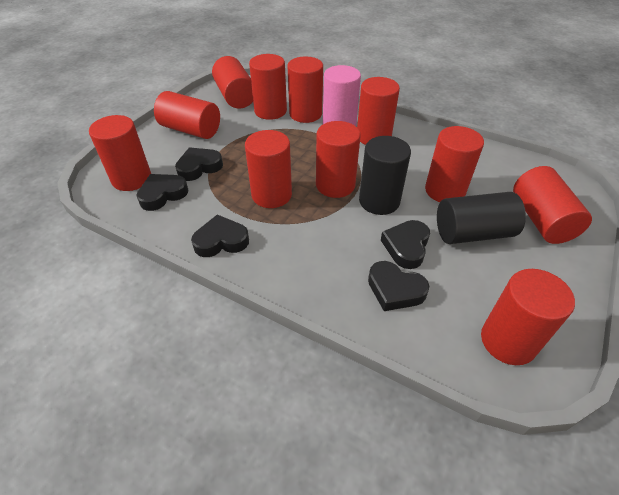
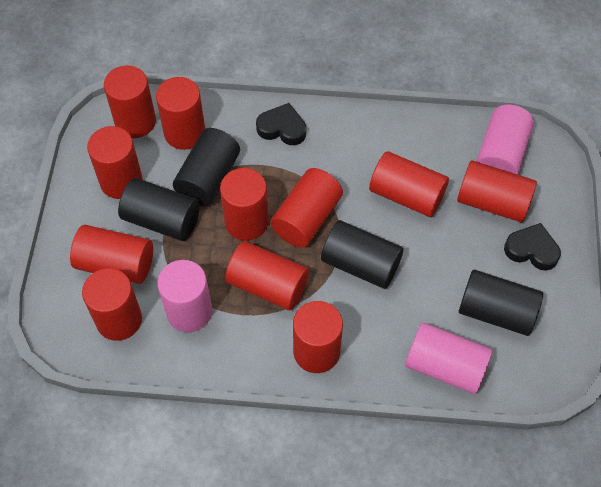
black cylinder: [359,136,411,215] [437,192,526,244] = 2 -> [118,178,200,241] [173,128,240,206] [321,220,403,289] [459,270,543,336] = 4
black heart: [136,174,188,211] [175,147,223,181] [191,215,249,257] [368,261,429,311] [381,220,430,269] = 5 -> [256,103,306,145] [504,223,561,271] = 2
pink cylinder: [323,65,361,126] = 1 -> [157,260,212,332] [405,323,492,394] [476,105,534,175] = 3

